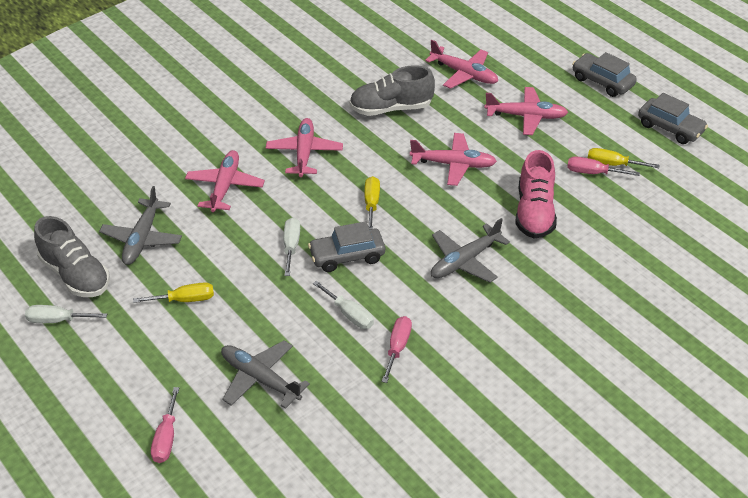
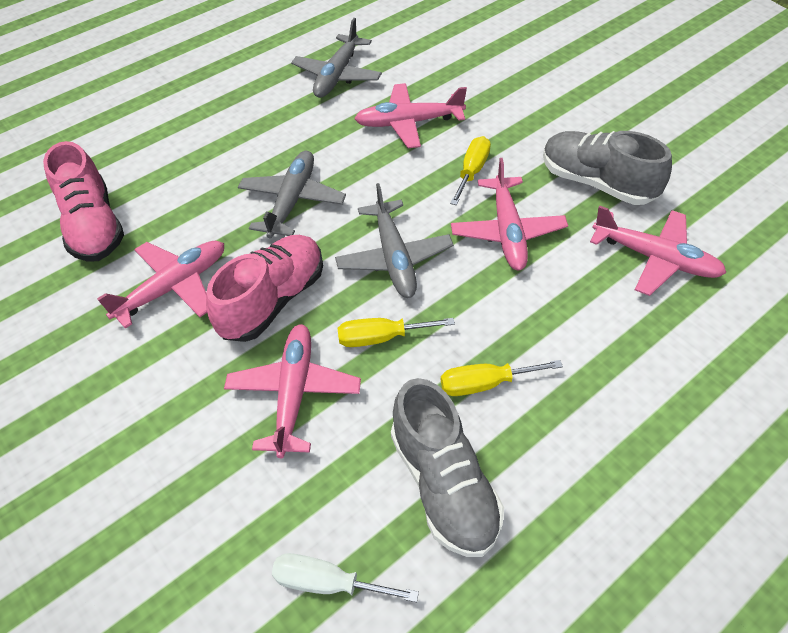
grey car: [308,221,385,272] [572,52,637,97] [638,93,708,144] = 3 -> none = 0
pink screwdriver: [151,387,179,463] [382,316,412,383] [567,156,640,176] = 3 -> none = 0
pink shoe: [515,150,557,239] = 1 -> [43,141,124,262] [206,235,323,342] = 2
white screwdriver: [25,305,107,323] [284,217,300,276] [313,281,374,329] = 3 -> [272,553,419,602] = 1

